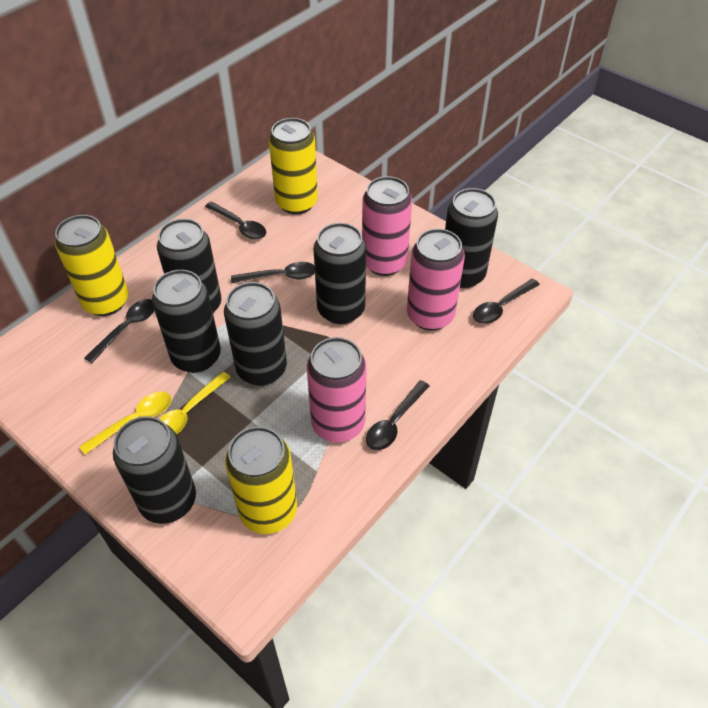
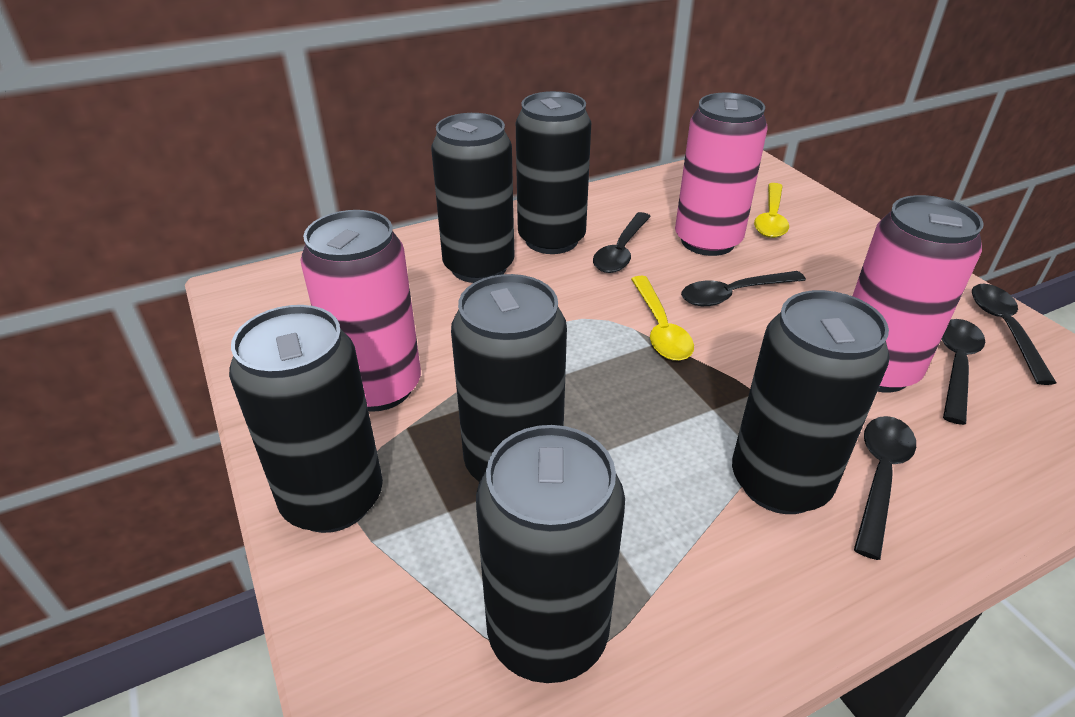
yellow can: [55,215,128,316] [225,426,297,534] [269,118,318,214] = 3 -> none = 0

